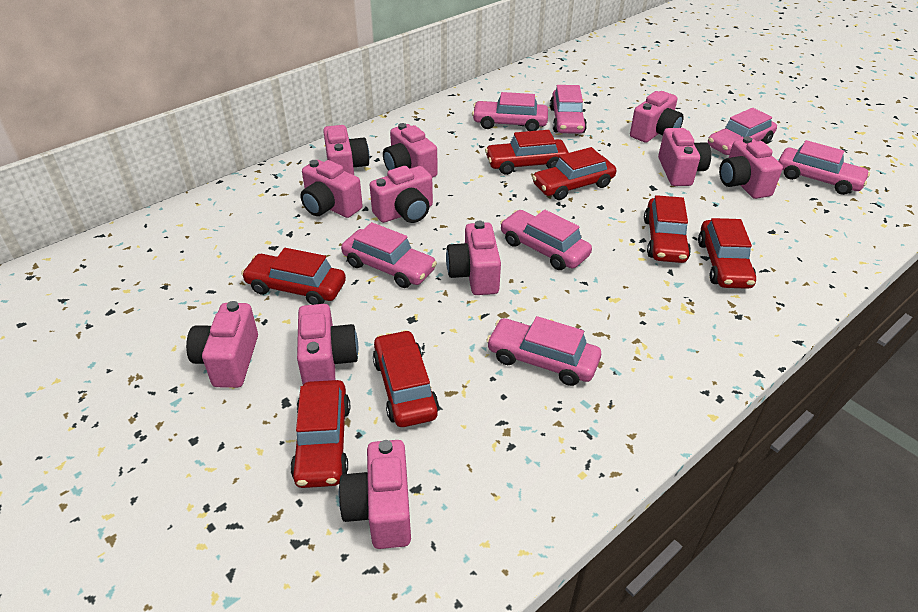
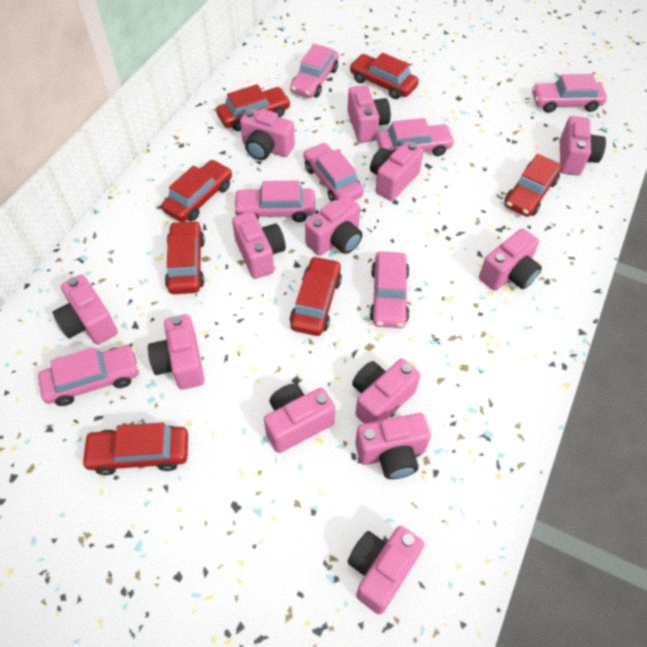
pink camera: [186,301,258,388] [297,304,358,385] [300,160,363,218] [323,125,370,175] [339,440,411,549] [370,166,433,223] [383,123,438,178] [446,221,501,295] [630,91,684,143] [658,128,711,186] [719,137,783,199] = 11 -> [52,274,118,345] [148,314,205,390] [232,212,286,279] [240,109,295,160] [264,384,335,453] [305,195,362,256] [347,85,391,143] [347,526,425,615] [352,359,420,424] [355,413,431,479] [370,141,424,201] [479,228,542,291] [560,116,606,176] = 13

